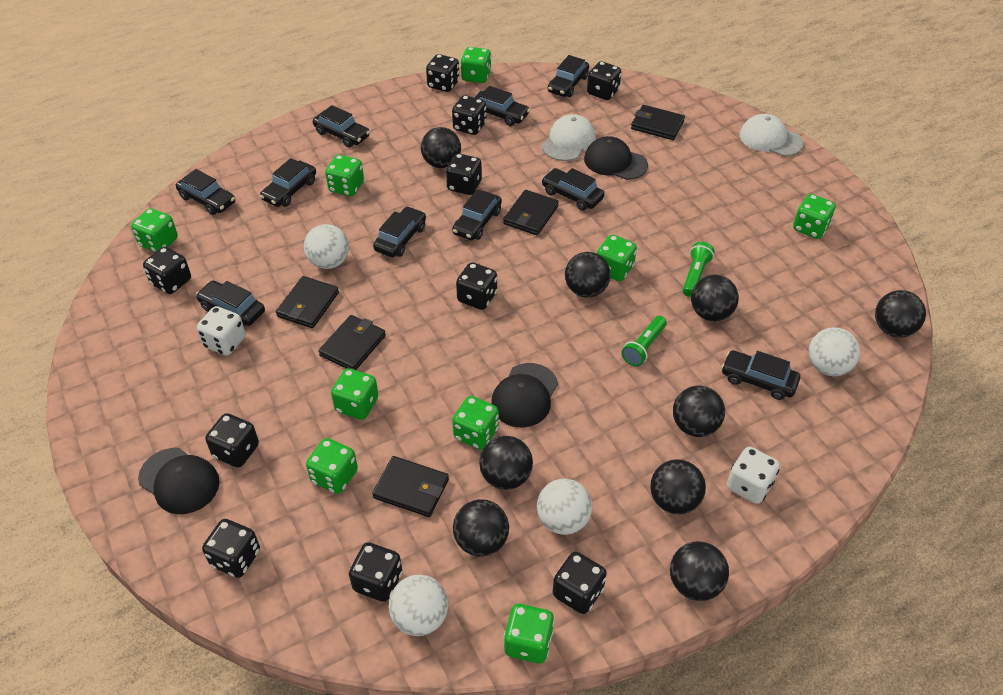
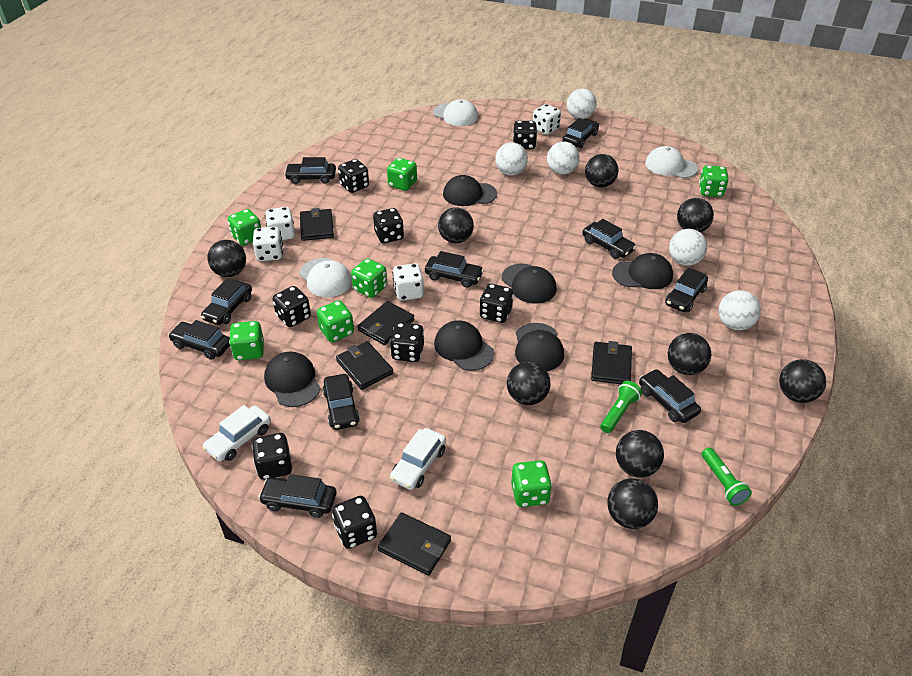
black cap: [138,448,220,514] [491,363,558,427] [584,136,648,180] = 3 -> [264,352,321,407] [434,320,494,371] [443,175,497,206] [502,264,557,303] [515,323,564,371] [612,253,673,289] = 6
black dice: [143,247,191,294] [202,519,260,578] [205,413,259,468] [349,542,402,602] [426,54,459,92] [446,153,482,195] [452,95,487,135] [456,262,497,310] [553,552,607,614] [587,61,621,100] = 10 -> [252,433,292,480] [272,286,311,327] [332,496,377,549] [338,159,369,193] [373,208,404,243] [390,322,424,362] [479,284,514,323] [513,121,537,149] = 8
green dice: [131,208,178,252] [306,438,358,494] [325,155,364,196] [331,368,378,420] [452,396,499,450] [460,47,492,83] [504,604,554,664] [597,235,637,281] [793,194,836,239] = 9 -> [228,209,261,246] [229,321,264,360] [317,300,354,342] [351,259,387,298] [387,158,417,191] [511,460,552,507] [699,165,729,197] = 7
white ball: [304,224,349,269] [389,575,448,636] [537,479,592,535] [809,327,860,376] = 4 -> [495,142,528,175] [547,142,579,175] [567,88,597,119] [669,229,707,266] [718,290,761,330] = 5
white cap: [542,114,596,161] [740,114,804,156] = 2 -> [299,258,352,297] [433,99,478,126] [645,146,698,178] = 3
white car: none = 0 -> [202,405,271,461] [390,428,446,490] = 2
white dice: [197,306,246,355] [727,447,780,504] = 2 -> [253,227,283,261] [265,207,295,240] [392,263,424,301] [533,104,561,135] = 4

